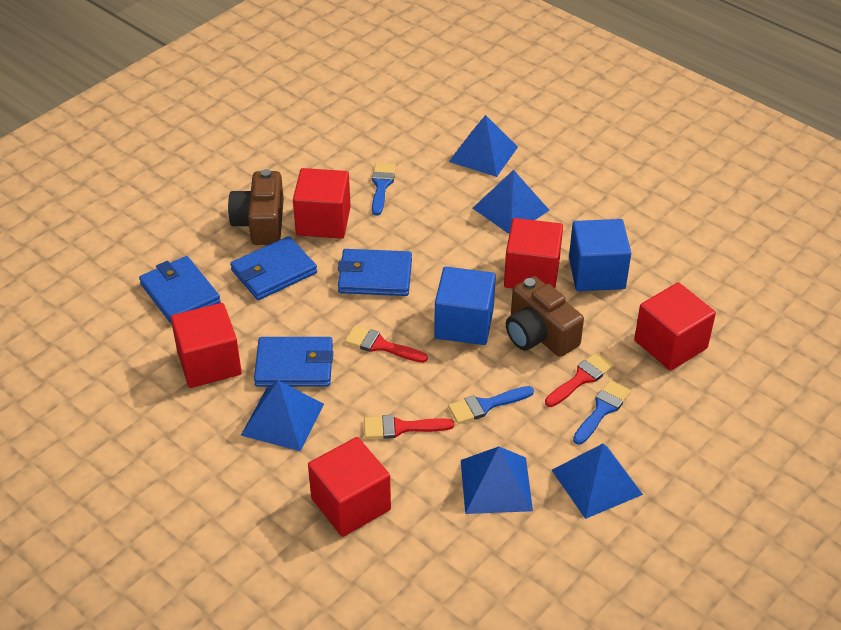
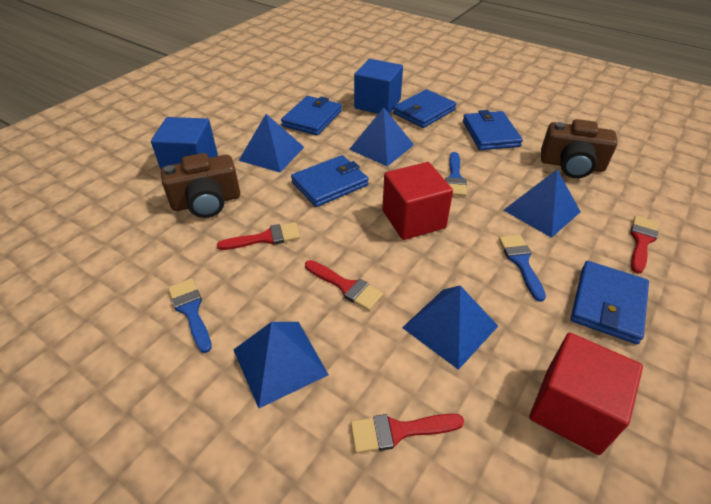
blue wallet: [139,256,221,324] [230,236,317,300] [254,337,333,387] [338,249,412,296] = 4 -> [281,96,342,135] [291,155,369,207] [393,89,457,128] [463,110,523,150] [571,261,649,344] = 5
red brush: [345,326,428,363] [364,415,454,439] [545,352,614,407] = 3 -> [217,222,300,250] [305,260,383,311] [350,414,464,453] [630,216,658,274] = 4
red cube: [171,303,242,388] [293,168,351,239] [308,437,391,537] [504,218,563,289] [634,282,716,371] = 5 -> [382,162,453,240] [529,333,643,455] = 2

